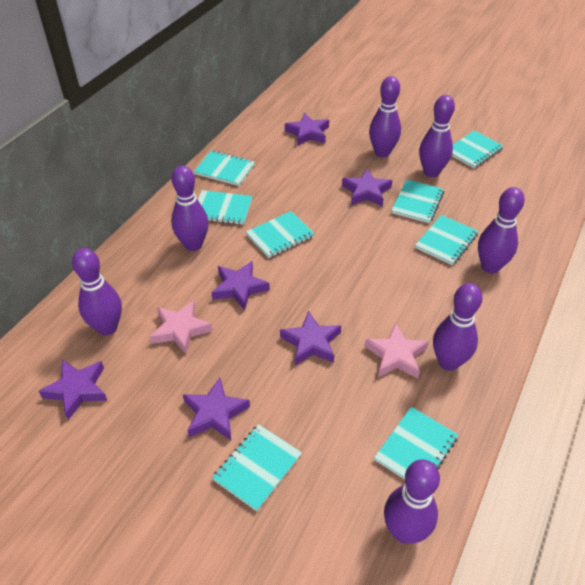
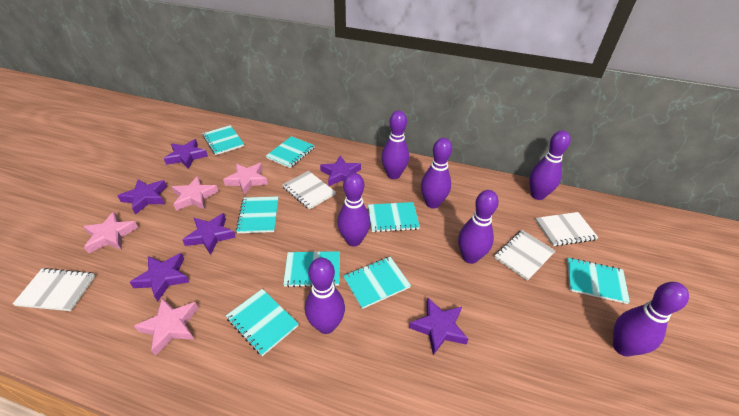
pink star: [150,300,212,354] [365,323,429,379] = 2 -> [83,212,138,253] [134,298,198,356] [172,176,219,211] [223,163,268,195] = 4
white notebook: none = 0 -> [13,268,95,311] [282,171,336,210] [494,230,555,281] [536,212,599,246] = 4

